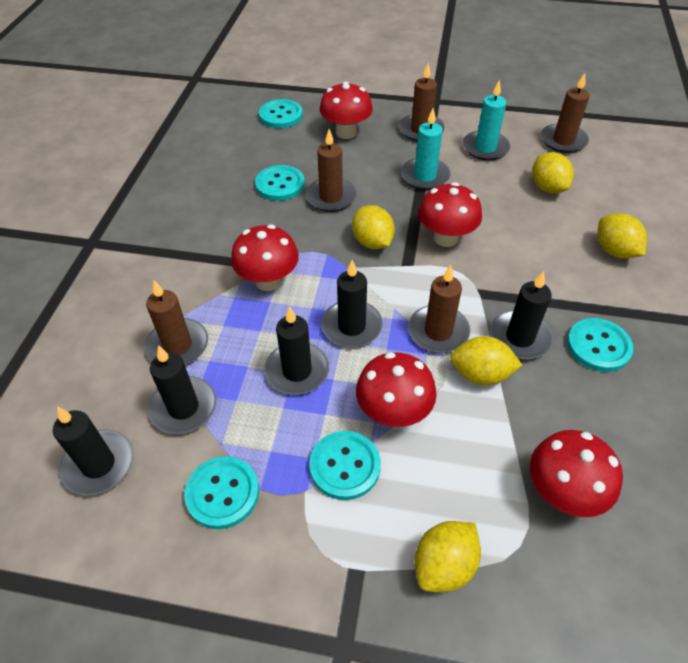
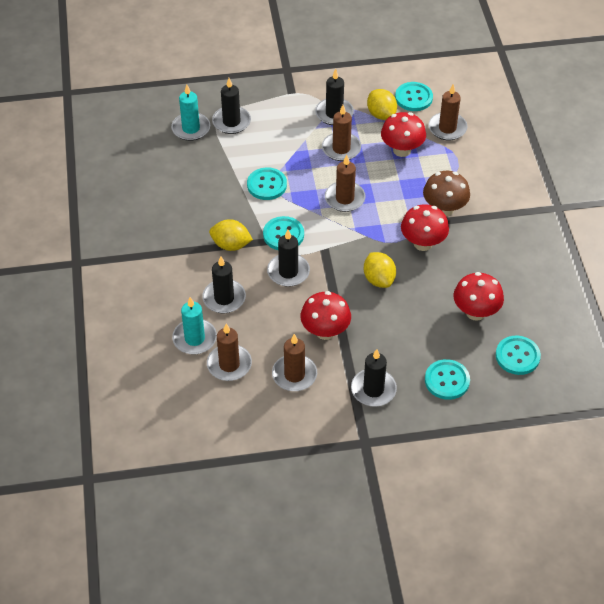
brown mushroom: none = 0 -> [423,171,470,216] = 1
red mushroom: [231,225,299,291] [320,81,373,139] [356,352,437,427] [418,182,482,247] [530,430,623,517] = 5 -> [301,291,351,340] [381,112,426,157] [401,204,449,251] [454,272,504,321] = 4
yellow lemon: [352,205,395,249] [415,521,481,592] [450,336,522,385] [532,152,574,193] [597,213,647,258] = 5 -> [209,219,253,251] [364,252,396,288] [367,89,397,120] = 3

